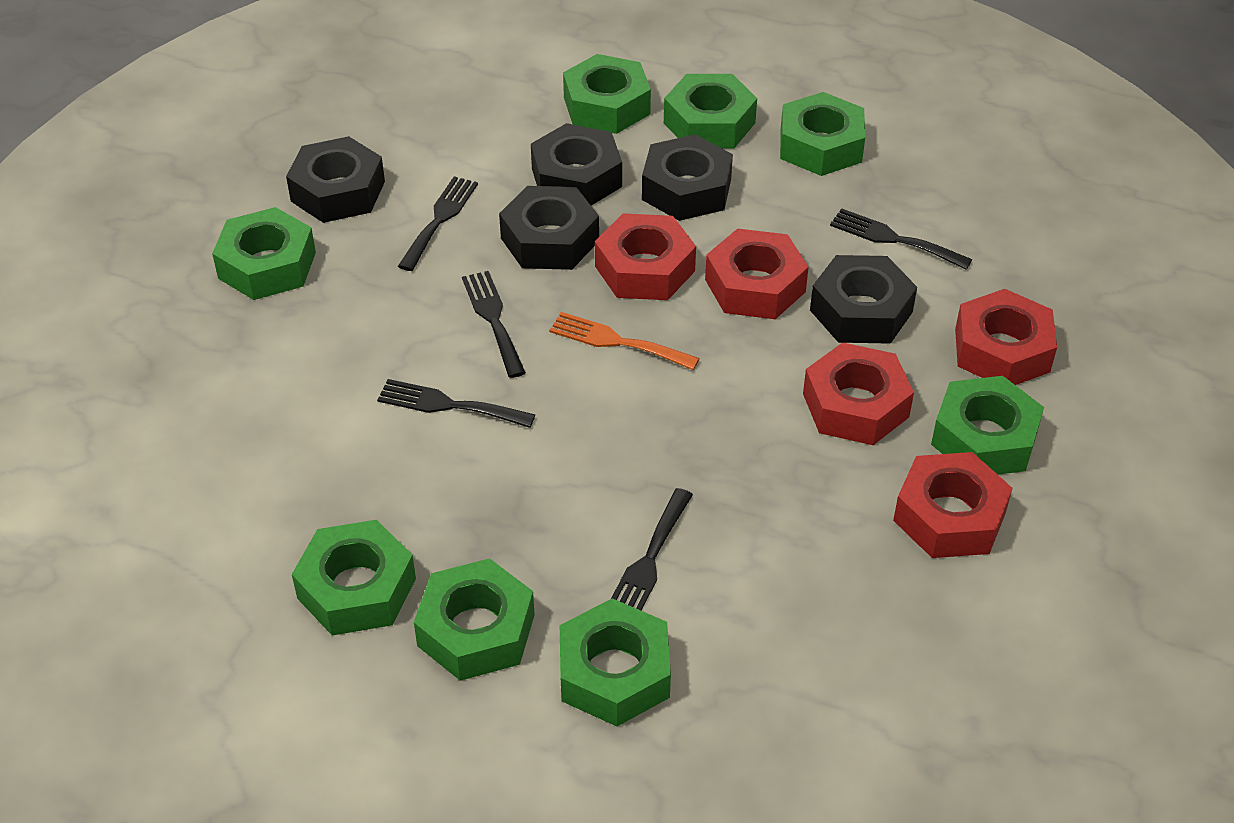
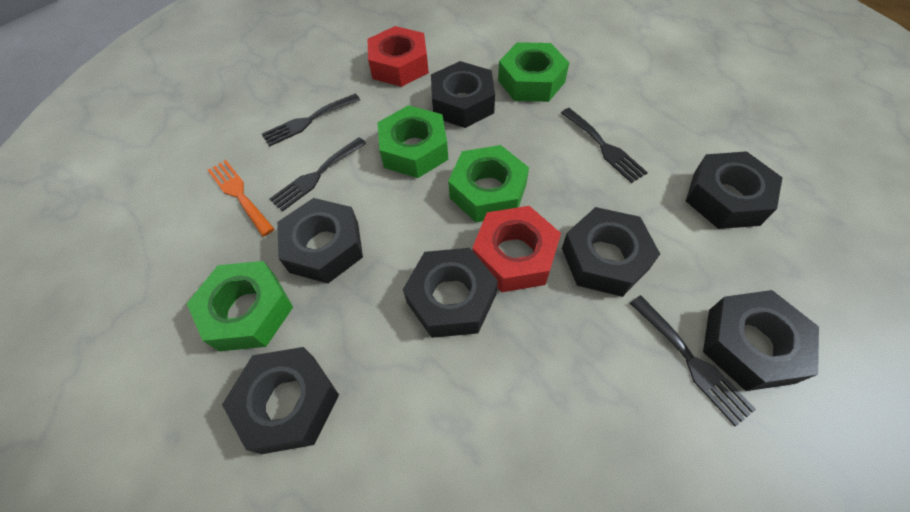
black fork: [377,379,535,428] [398,176,478,271] [462,271,526,378] [611,488,693,610] [830,208,972,270] = 5 -> [262,93,360,147] [270,137,367,212] [561,108,648,183] [630,295,756,426] = 4
black nut: [286,136,385,223] [499,186,599,270] [531,123,622,206] [642,134,733,221] [810,255,917,344] = 5 -> [222,347,339,454] [277,198,363,283] [403,248,498,338] [431,61,495,128] [562,207,660,297] [686,151,783,229] [703,290,819,391] = 7
green nut: [212,207,316,300] [292,520,416,635] [414,558,535,681] [560,598,671,726] [563,54,651,134] [664,74,757,149] [780,92,865,176] [931,376,1044,474] = 8 -> [187,261,293,351] [378,105,448,178] [448,145,529,222] [498,42,569,102] = 4
red nut: [595,213,696,300] [705,228,809,319] [803,342,914,445] [893,452,1012,558] [955,289,1057,385] = 5 -> [368,26,429,87] [472,206,561,292] = 2

